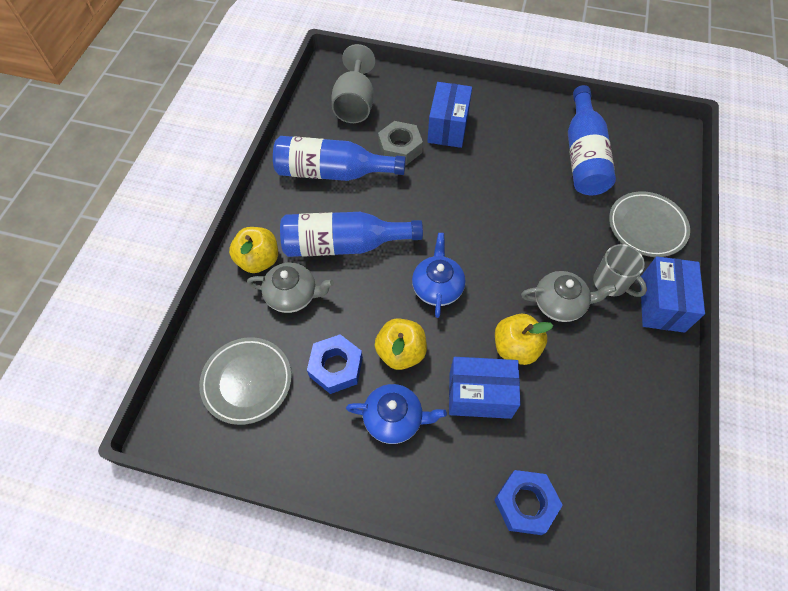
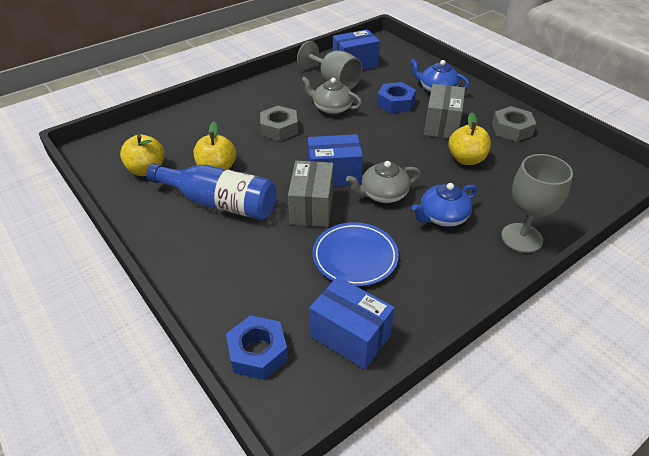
blue bottle: [273,136,406,181] [280,212,423,257] [568,85,616,195] = 3 -> [146,164,276,220] = 1
blue plate: none = 0 -> [312,222,399,287] = 1
grey box: none = 0 -> [288,161,334,227] [424,84,465,139] = 2
grey goblet: [332,44,375,123] = 1 -> [297,41,363,90] [501,154,573,253] = 2
grey mug: [593,244,647,297] = 1 -> none = 0
grey nut: [378,121,423,165] = 1 -> [260,106,298,141] [492,106,536,142] = 2
grey plate: [199,337,292,425] [609,191,690,257] = 2 -> none = 0

